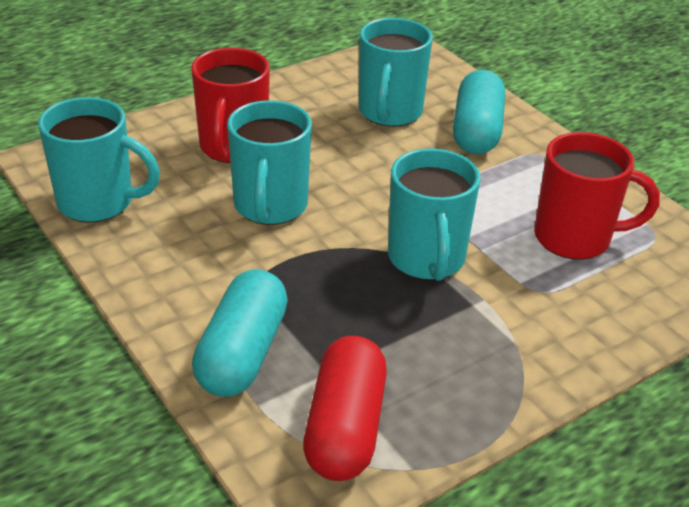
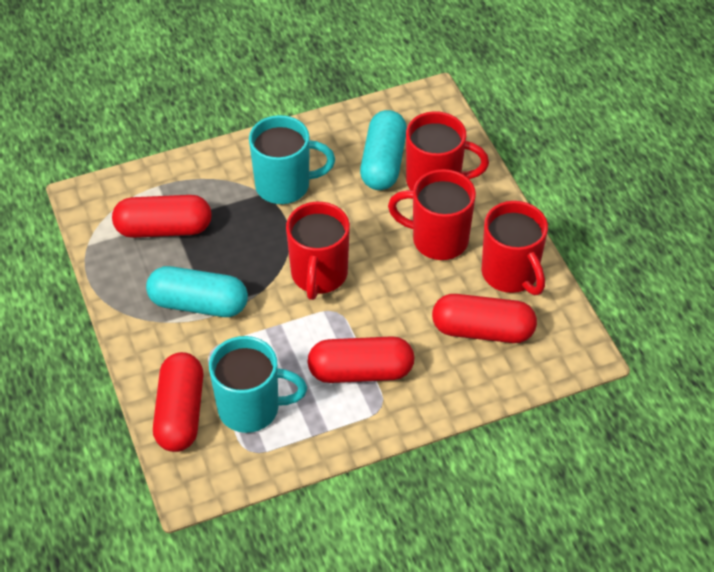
red capsule: [303,336,387,481] = 1 -> [112,195,212,238] [153,352,204,452] [308,336,414,383] [432,294,537,343] = 4
red mug: [191,48,270,163] [534,132,660,260] = 2 -> [286,202,350,300] [388,169,476,260] [406,111,489,190] [481,201,548,295] = 4
turquoise mug: [38,97,160,223] [227,100,312,225] [359,18,433,127] [388,148,481,281] = 4 -> [209,336,307,433] [249,115,335,204] = 2

